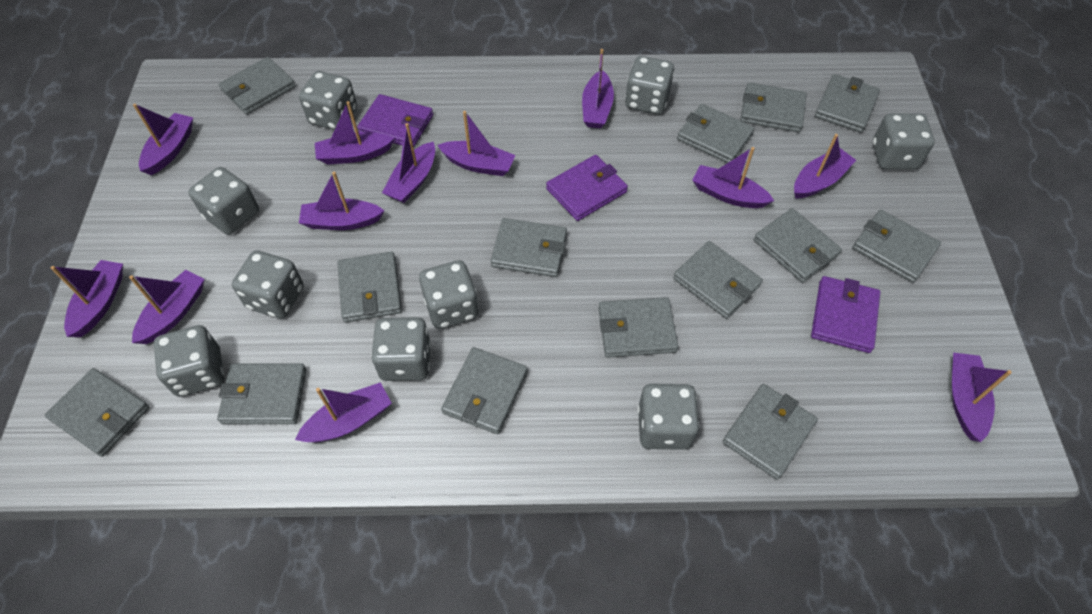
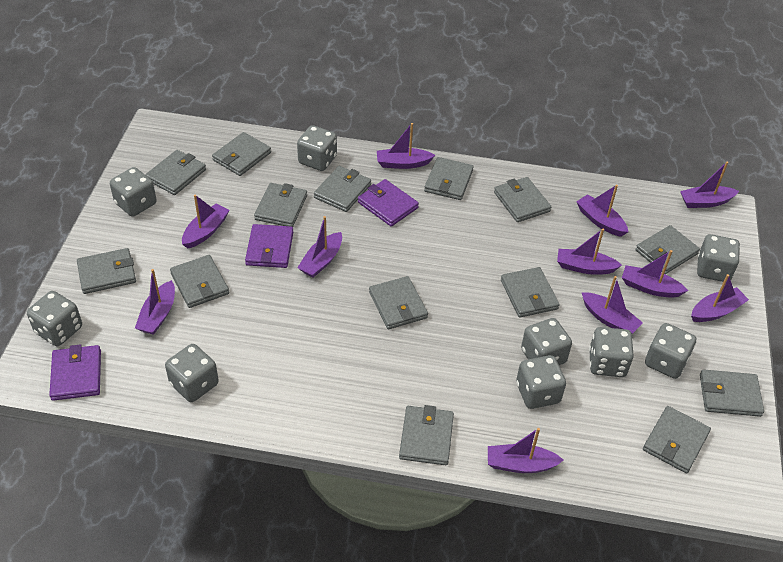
purple boat: [51,260,123,337] [129,270,205,344] [133,104,193,175] [295,382,392,442] [299,172,385,230] [315,101,394,165] [382,123,435,203] [438,111,515,176] [582,49,614,128] [692,147,774,208] [794,134,856,199] [952,353,1012,442] = 12 -> [135,269,175,335] [182,195,230,248] [297,216,342,278] [377,123,435,169] [488,428,563,473] [557,229,622,275] [576,185,628,237] [582,276,643,334] [622,250,688,298] [680,161,739,208] [691,274,749,322] = 11

